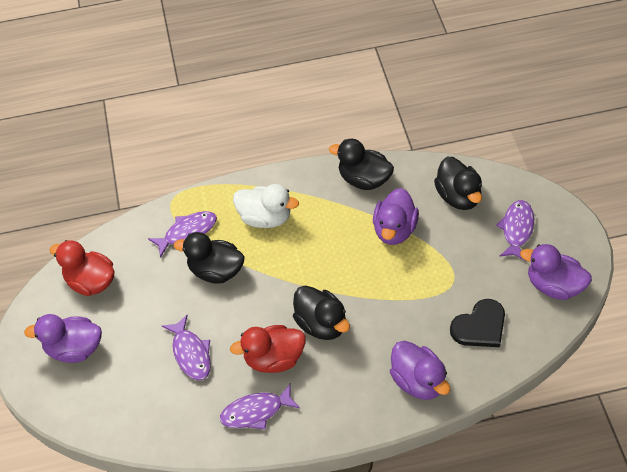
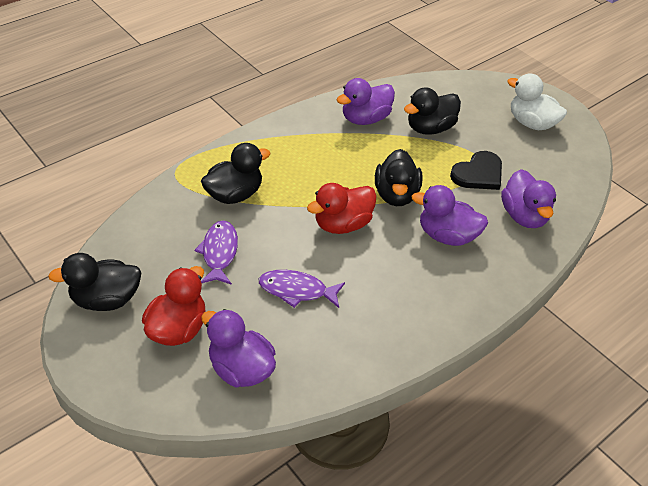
purple fish: [148,211,217,258] [162,315,211,380] [220,383,300,430] [496,200,534,261] = 4 -> [195,220,238,285] [259,270,345,308] = 2

